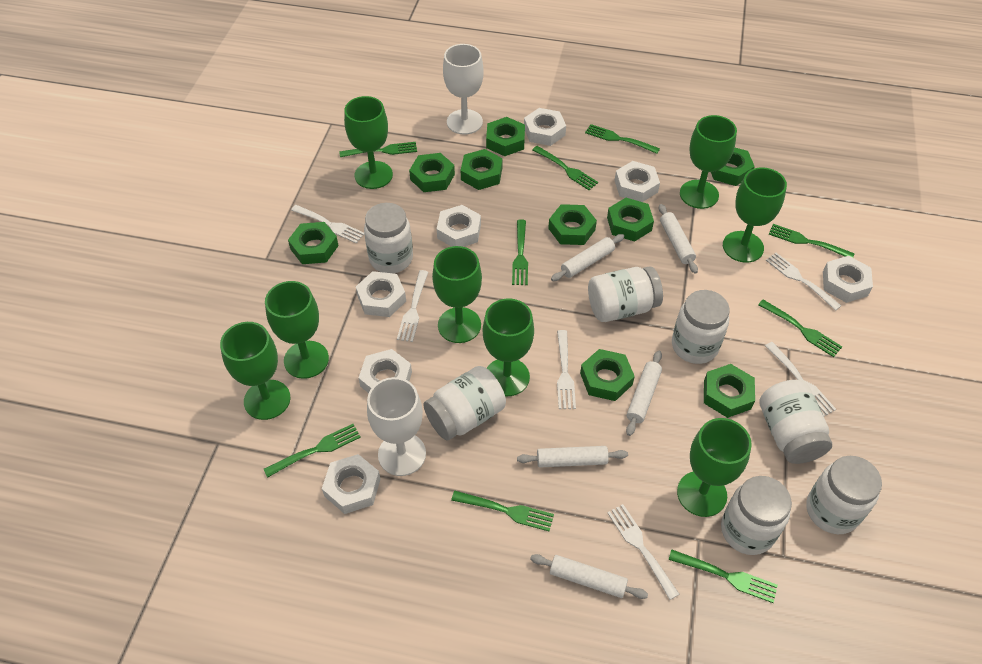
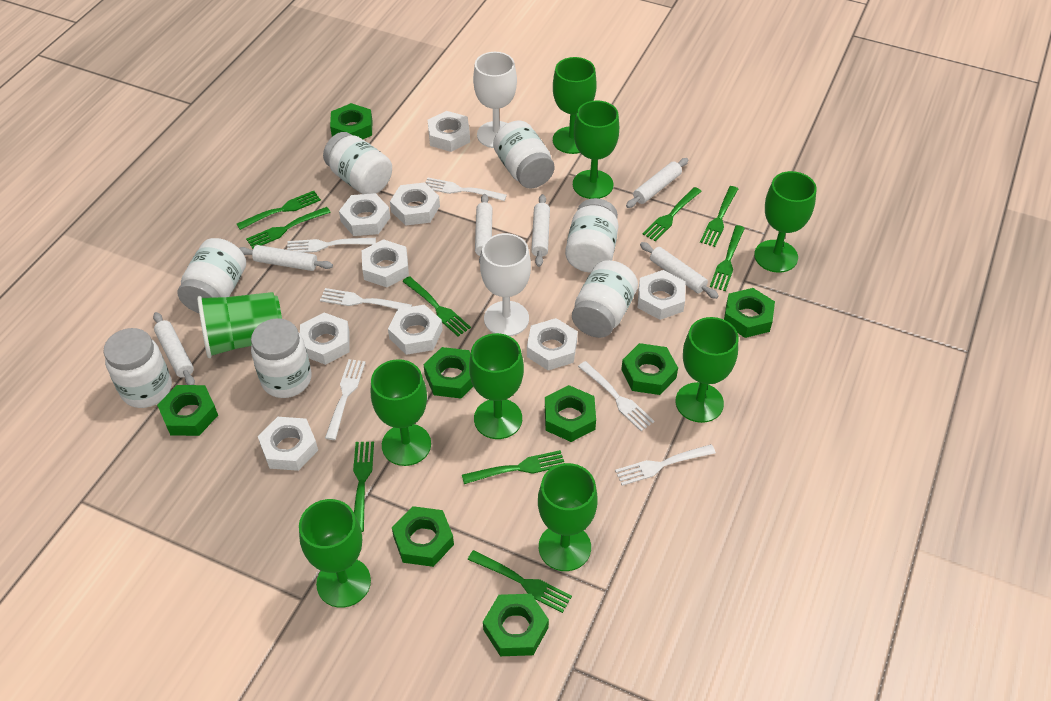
green cup: none = 0 -> [197,292,282,358] = 1
green nut: [288,222,339,264] [409,153,455,192] [461,149,503,190] [486,117,525,156] [548,204,597,245] [580,349,635,401] [607,198,654,242] [704,364,755,418] [711,148,755,186] = 9 -> [157,385,218,436] [330,103,372,139] [392,506,454,567] [424,347,474,398] [483,594,549,656] [545,385,596,442] [621,343,678,395] [724,288,775,338] = 8
white nut: [322,454,381,514] [356,271,406,317] [359,349,412,393] [437,205,481,247] [524,108,566,146] [615,161,660,202] [823,256,873,303] = 7 -> [258,417,318,471] [300,312,350,365] [339,193,390,236] [362,239,409,287] [388,305,443,355] [390,182,440,226] [428,111,470,152] [527,318,578,370] [637,270,686,320] = 9
white rolling pin: [517,446,628,467] [530,554,648,599] [551,234,624,281] [626,351,662,436] [659,204,698,274] = 5 -> [153,312,195,385] [239,245,333,271] [475,194,493,263] [531,194,550,267] [626,158,688,208] [640,242,719,299] = 6

